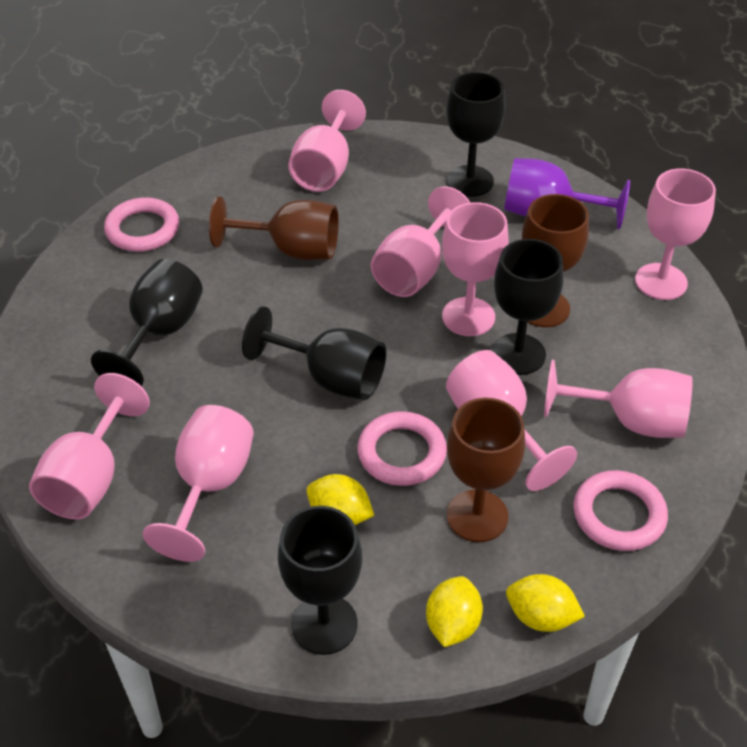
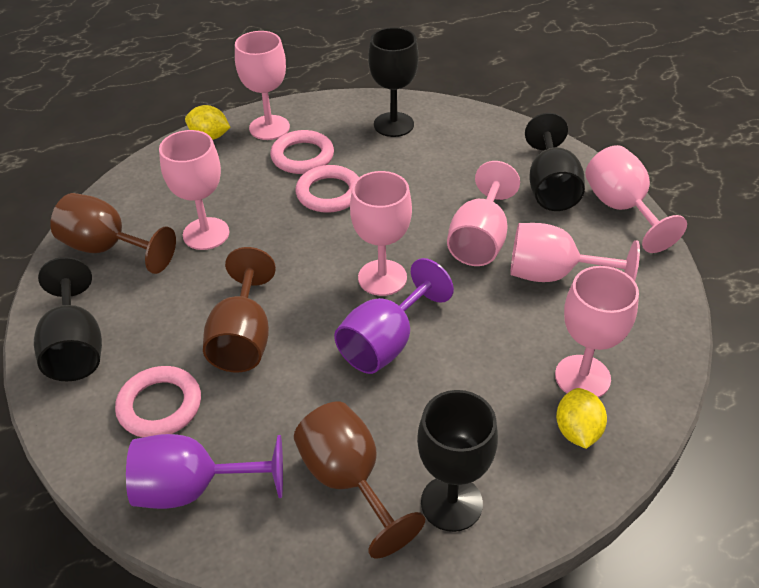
black goblet: [91,259,203,386] [242,306,386,400] [278,506,362,655] [446,72,506,197] [491,239,563,375] = 5 -> [34,257,102,381] [368,27,419,137] [417,390,498,532] [525,113,585,211] = 4
pink goblet: [29,373,150,520] [143,405,254,562] [288,90,366,192] [371,186,470,297] [442,202,509,336] [446,350,577,491] [544,360,693,438] [635,169,716,300] = 8 -> [159,130,229,250] [235,31,290,140] [350,171,412,296] [447,161,520,266] [510,223,640,282] [555,266,639,398] [585,145,687,253] = 7
purple goblet: [504,158,630,229] = 1 -> [126,434,283,509] [334,258,454,374] = 2
yellow lemon: [306,474,374,525] [426,576,483,647] [506,574,585,632] = 3 -> [185,105,230,140] [556,388,607,449] = 2

